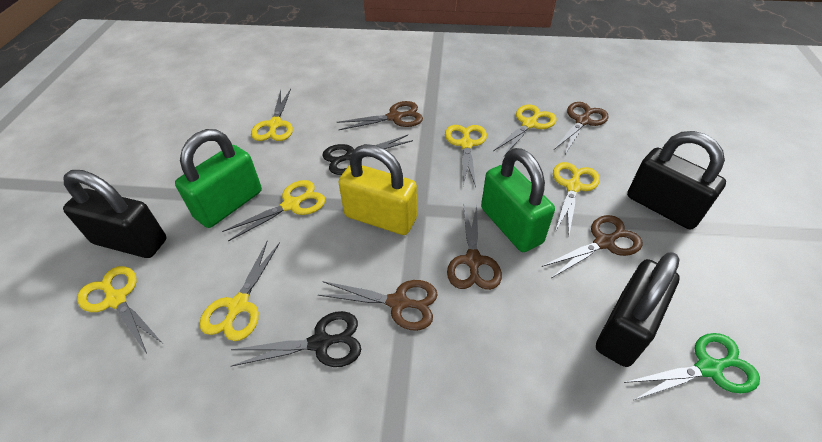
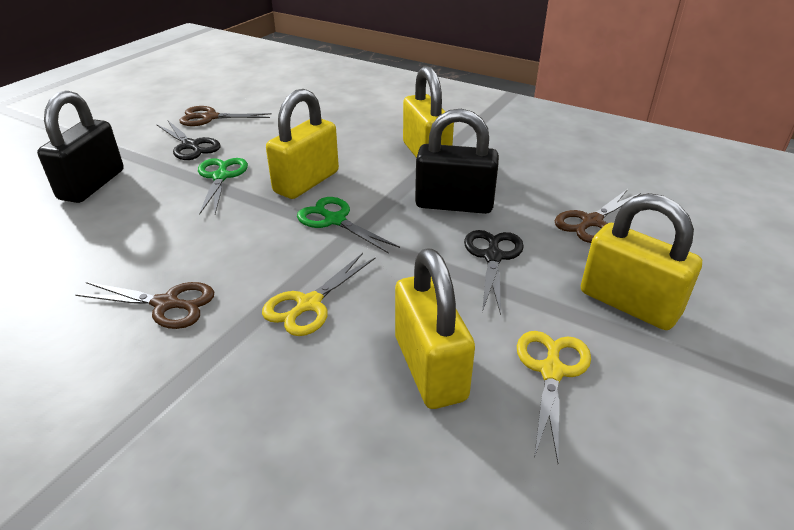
black padlock: [63,170,166,258] [596,252,680,367] [627,131,726,230] = 3 -> [37,90,124,203] [415,109,499,214] = 2
brown scissors: [318,280,438,331] [336,101,423,130] [447,203,502,290] [542,215,642,278] [555,102,609,154] = 5 -> [76,282,214,329] [179,106,272,126] [555,189,641,243] = 3
green padlock: [175,129,262,228] [481,148,555,252] = 2 -> none = 0
green scissors: [624,333,760,400] = 1 -> [198,158,248,215] [297,197,400,254] = 2
yellow padlock: [338,144,417,235] = 1 -> [266,89,339,199] [395,248,475,409] [403,66,454,158] [581,193,702,330] = 4
yellow scissors: [77,266,162,354] [199,242,280,341] [222,180,326,241] [251,89,293,141] [445,125,487,187] [493,104,557,157] [553,162,600,234] = 7 -> [262,253,376,336] [517,331,591,462] = 2

